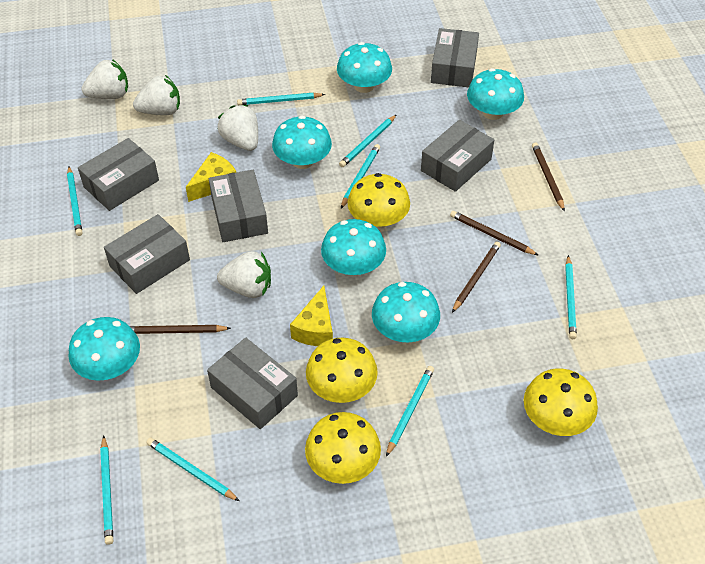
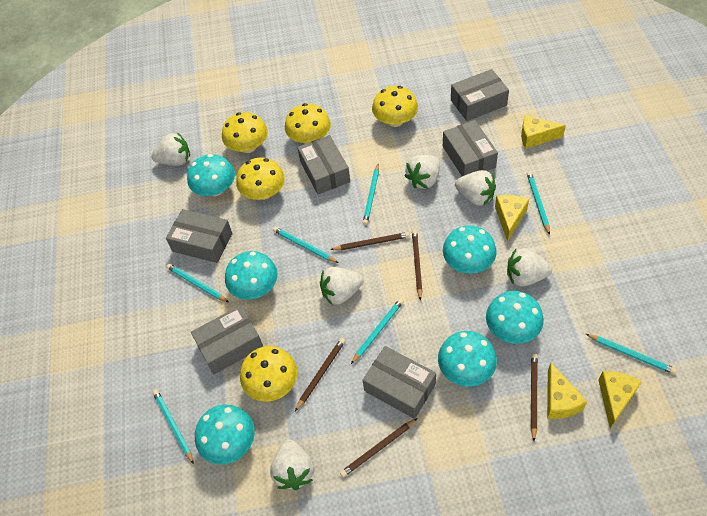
brown pencil: [130,325,231,334] [450,211,538,255] [452,242,501,313] [532,143,565,211] = 4 -> [295,338,345,411] [330,232,410,250] [340,418,418,477] [412,230,423,301] [531,354,538,441] = 5
turquoise pencil: [67,166,83,236] [100,435,113,545] [146,437,239,501] [237,93,325,105] [339,115,396,167] [341,144,380,208] [386,366,434,457] [565,255,577,339] = 8 -> [152,390,194,464] [166,264,229,302] [273,227,338,263] [351,299,404,364] [363,164,379,225] [527,171,550,235] [586,334,677,375] = 7
white strawberry: [81,59,128,99] [133,75,180,115] [217,251,271,298] [218,105,258,151] = 4 -> [151,132,190,166] [270,439,314,490] [320,267,364,306] [404,155,440,189] [455,170,496,206] [507,248,552,287] = 6
yellow cheese: [186,152,237,202] [290,286,333,346] = 2 -> [495,195,529,242] [521,115,566,149] [547,363,587,419] [599,371,641,428] = 4
yellow mushroom: [305,412,381,484] [306,338,378,403] [348,173,410,229] [524,368,598,436] = 4 -> [222,112,268,153] [236,157,285,200] [240,346,297,402] [285,103,331,144] [372,86,418,127] = 5

